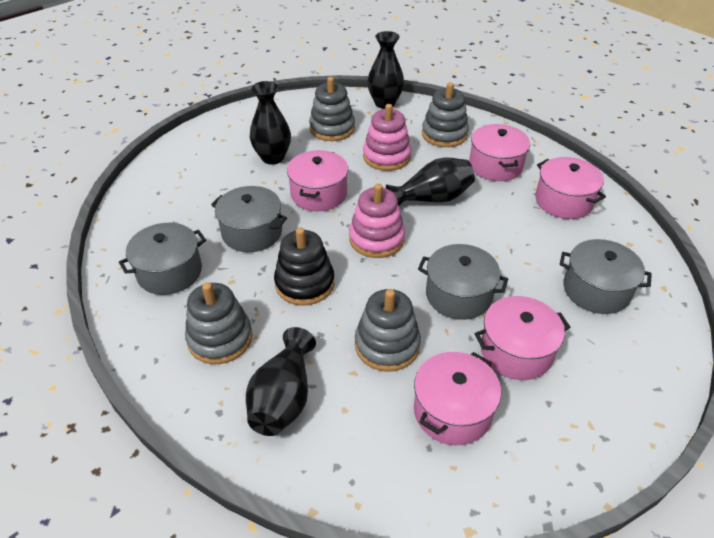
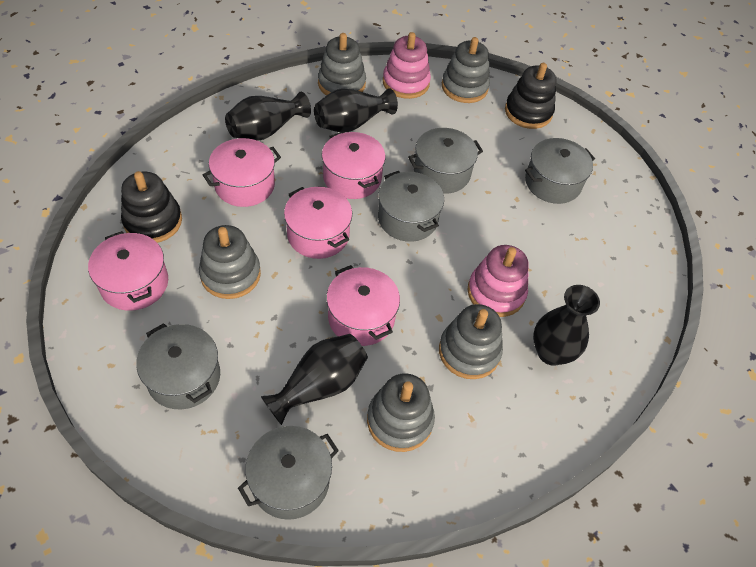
black stacking toy: [274,228,334,306] = 1 -> [121,171,182,243] [505,63,556,129] = 2
grey pot: [119,223,206,295] [211,186,287,252] [418,244,508,320] [560,239,652,314] = 4 -> [136,323,220,409] [238,426,339,520] [378,171,444,242] [408,128,483,194] [525,138,595,204] = 5
grey stacking toy: [185,282,253,364] [309,77,355,141] [355,289,421,372] [422,82,469,147] = 4 -> [199,225,261,299] [318,33,366,95] [367,373,435,452] [439,304,503,379] [442,37,490,103] = 5

